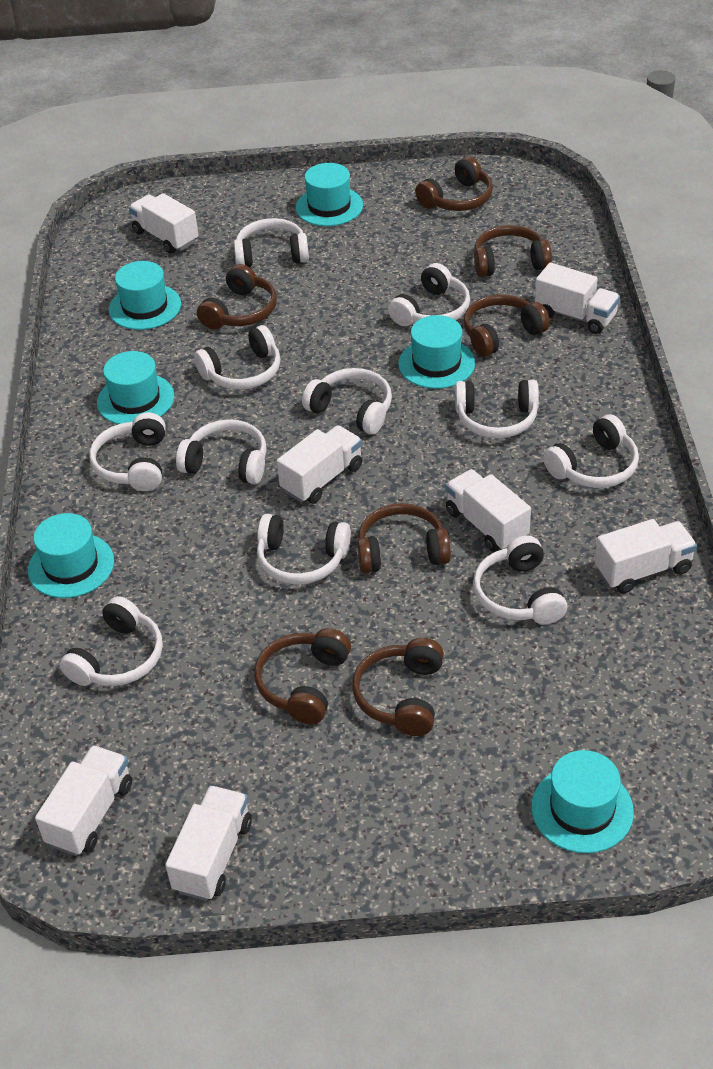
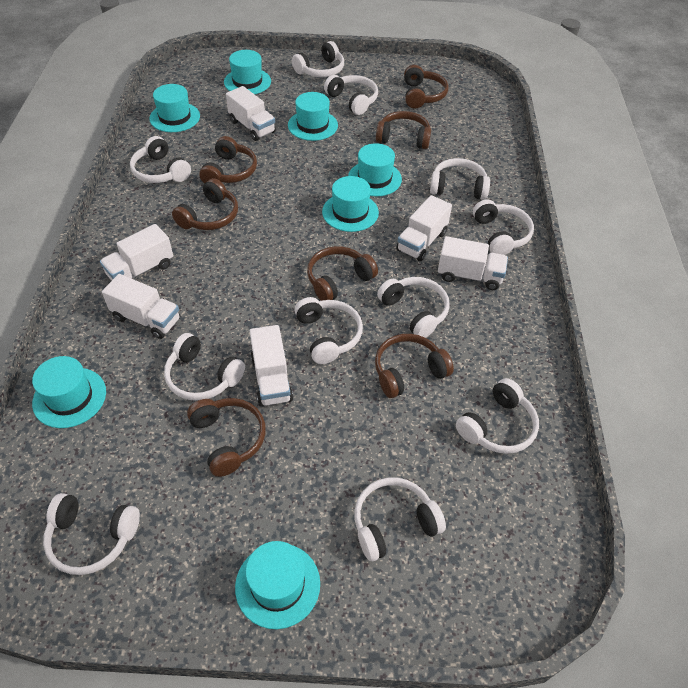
turquoise hat: [28,513,114,598] [97,351,174,424] [109,261,181,330] [296,163,363,226] [398,315,475,389] [531,750,634,853] = 6 -> [32,356,106,428] [149,84,200,132] [224,50,271,94] [235,541,320,629] [288,92,338,141] [322,176,379,232] [348,143,402,196] = 7
white truck: [35,745,132,856] [129,193,199,254] [165,785,252,901] [277,425,362,504] [445,469,531,552] [535,263,620,334] [595,519,697,593] = 7 -> [100,224,173,281] [102,274,180,339] [226,86,276,141] [250,325,293,406] [396,195,452,261] [438,236,508,290] = 6

